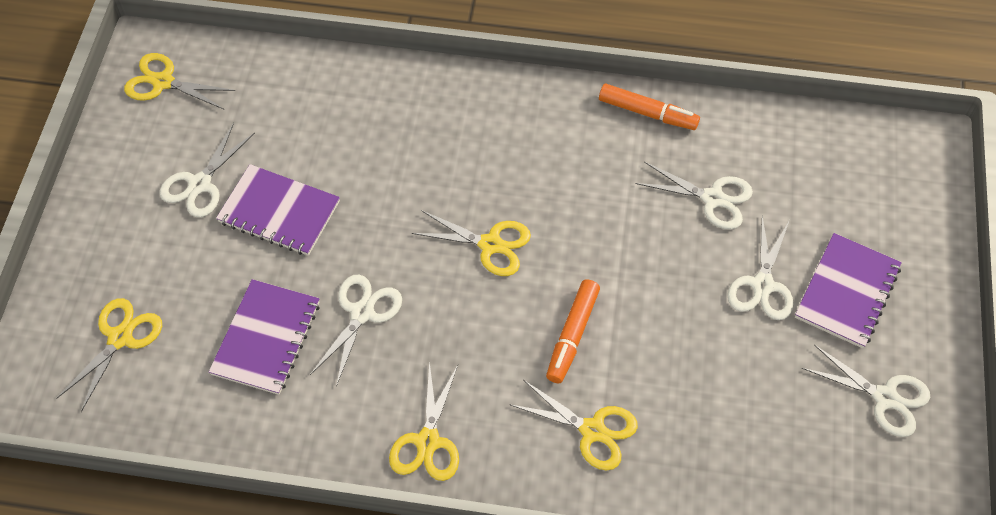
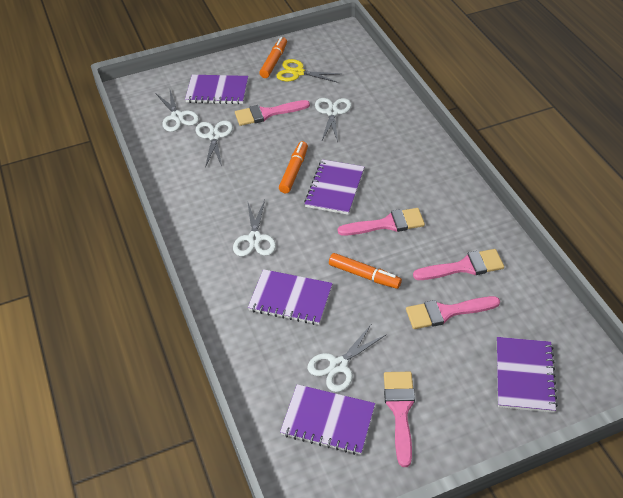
orange marker: [546,279,600,383] [599,84,700,130] = 2 -> [259,37,287,78] [279,141,308,193] [329,253,402,289] = 3
pink brush: none = 0 -> [235,100,310,126] [338,208,425,236] [384,372,415,467] [406,296,500,329] [413,249,504,280] = 5
purple notebook: [209,279,320,395] [216,164,340,256] [795,233,902,348] = 3 -> [185,75,248,104] [248,269,333,325] [280,384,375,455] [304,159,364,215] [497,337,558,413] = 5
yellow scissors: [57,298,162,412] [124,53,235,109] [389,361,459,481] [411,210,531,276] [511,380,638,470] = 5 -> [276,59,340,83] = 1

